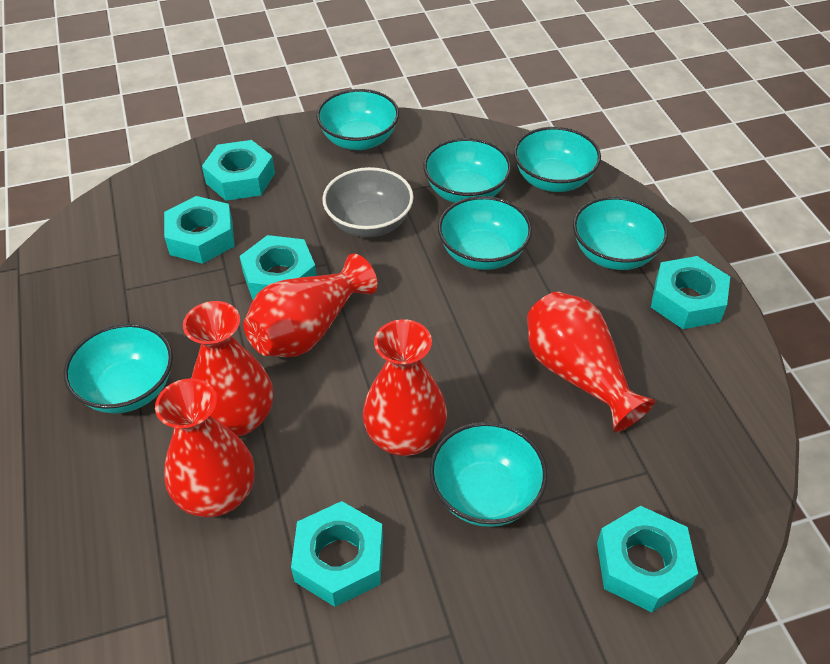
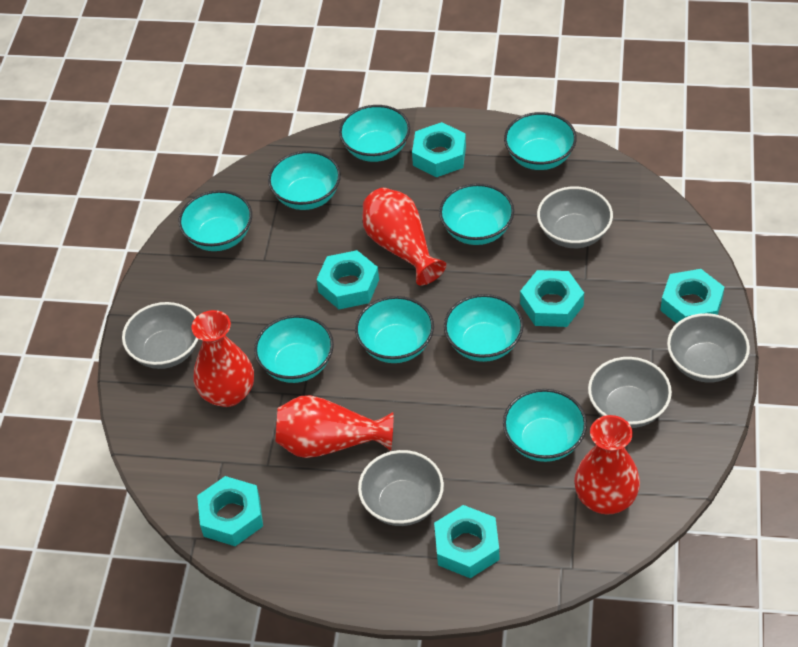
grey bowl: [322,167,414,237] = 1 -> [122,302,198,369] [358,450,444,526] [537,186,613,248] [588,357,672,428] [667,313,750,383] = 5
red vase: [155,378,254,517] [183,301,273,437] [243,254,377,357] [363,319,447,456] [527,291,655,432] = 5 -> [192,310,254,407] [276,395,393,458] [362,188,446,285] [574,415,640,514] = 4
turquoise bowl: [64,323,173,413] [316,89,399,150] [423,138,511,203] [429,422,547,527] [438,196,532,270] [514,127,601,192] [573,196,668,270] = 7 -> [178,190,252,251] [254,315,334,383] [268,151,341,210] [339,105,410,162] [355,296,434,363] [439,183,514,245] [444,294,524,362] [503,389,587,462] [504,112,577,170] = 9

